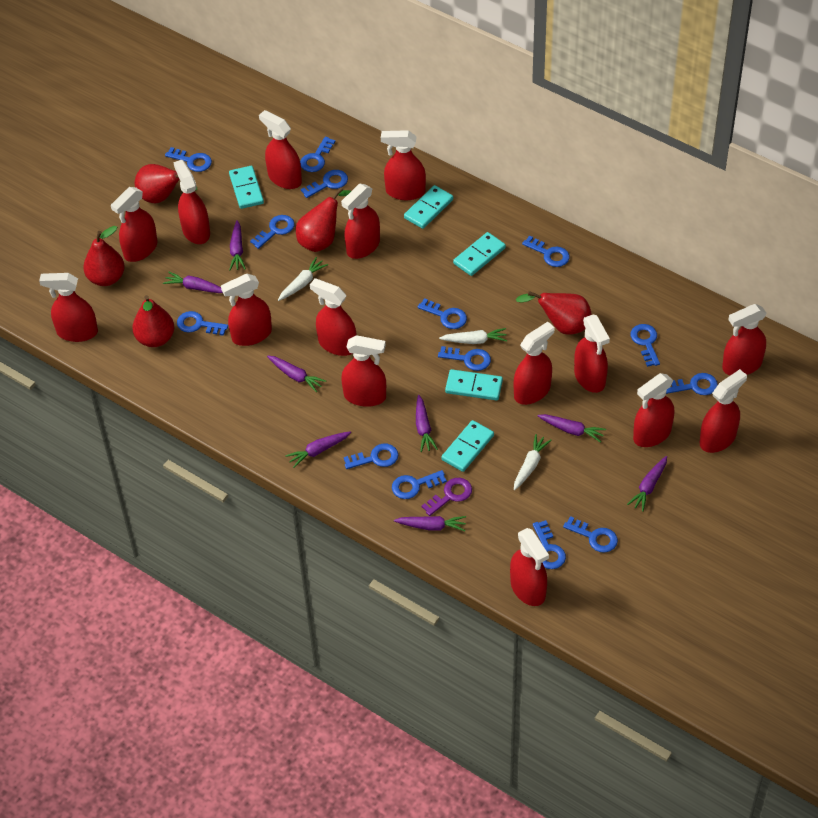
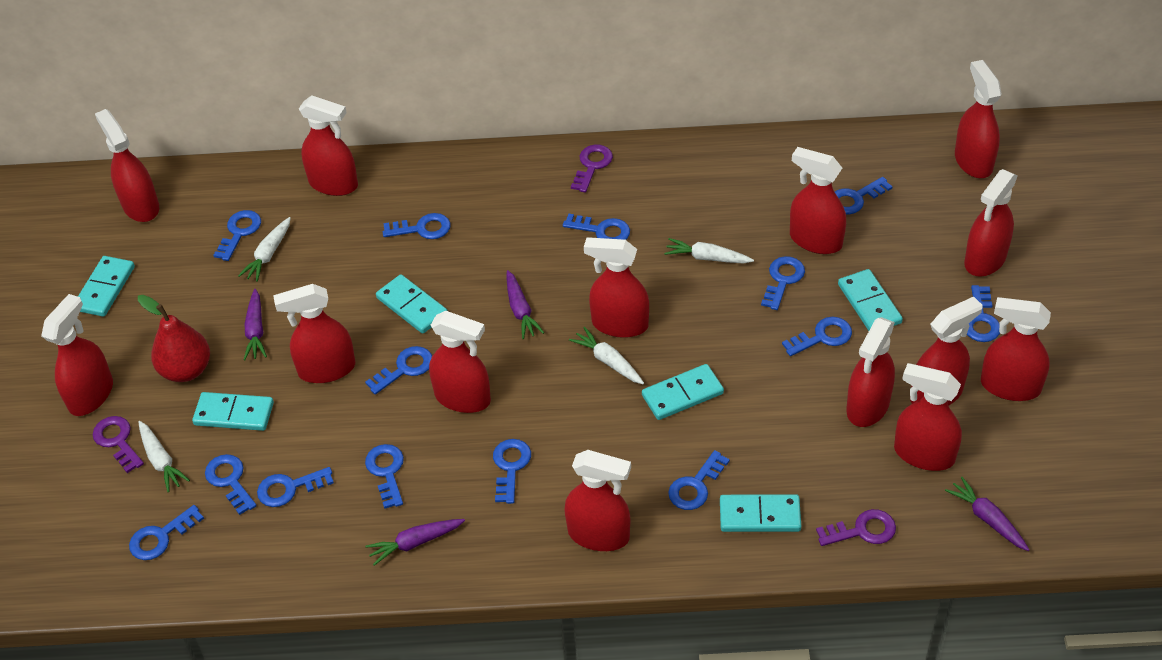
purple carrot: [163,271,223,293] [229,220,246,270] [267,356,326,392] [285,431,351,468] [394,516,466,531] [416,395,438,452] [537,414,606,443] [627,456,667,512] = 8 -> [244,289,267,360] [366,519,465,566] [506,270,544,339] [945,477,1030,551] = 4
purple key: [421,478,472,516] = 1 -> [93,416,144,473] [571,144,613,193] [816,509,896,546] = 3
red pear: [83,226,125,286] [132,295,175,347] [135,164,197,203] [296,187,351,252] [516,291,591,335] = 5 -> [138,295,210,382] = 1
red spray bottle: [39,273,98,342] [111,187,157,262] [173,160,210,244] [221,274,272,346] [259,110,302,189] [310,278,356,356] [341,184,380,259] [341,335,386,407] [381,130,426,200] [510,528,549,606] [514,322,554,405] [574,315,610,393] [633,373,674,447] [700,369,747,453] [722,304,767,375] = 15 -> [41,294,113,416] [95,109,159,222] [273,284,355,383] [299,95,358,196] [429,311,491,413] [564,450,631,551] [584,237,649,338] [790,147,846,254] [846,317,895,427] [894,363,962,471] [910,297,983,406] [955,60,1002,178] [964,169,1018,277] [981,297,1051,401] = 14
turquoise domino: [229,166,264,209] [404,185,453,229] [441,420,494,472] [445,369,503,401] [453,232,506,276] = 5 -> [78,256,135,317] [192,392,274,431] [376,274,448,334] [642,364,724,420] [720,494,801,532] [838,269,903,331] = 6
white carrot: [278,257,328,301] [439,328,507,344] [514,434,551,490] = 3 -> [138,421,190,492] [238,217,291,282] [569,327,644,384] [664,238,754,264] = 4

